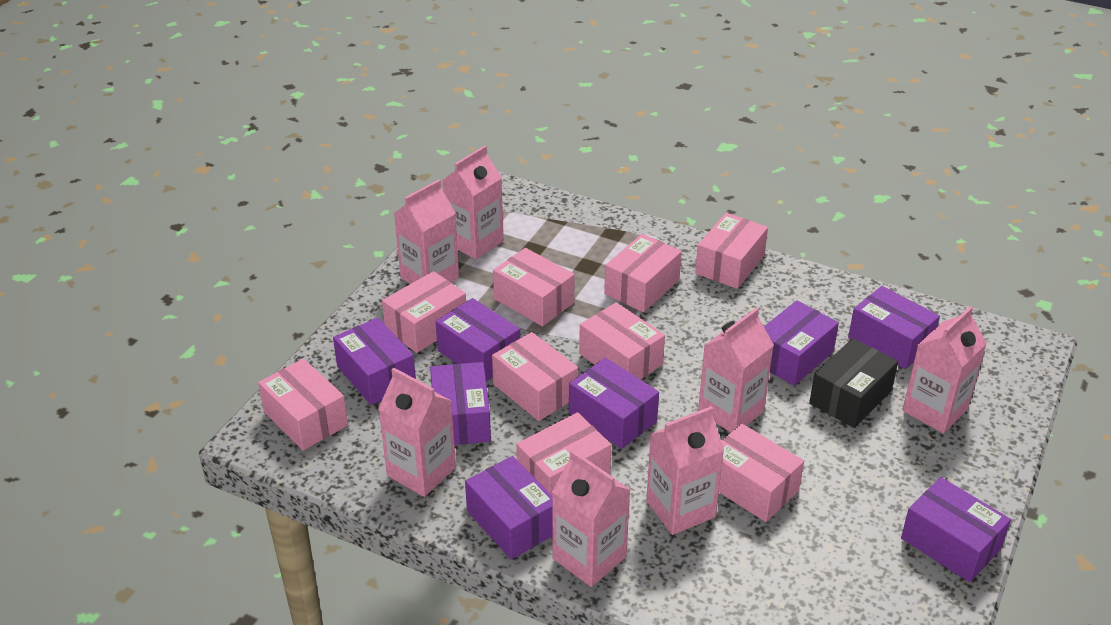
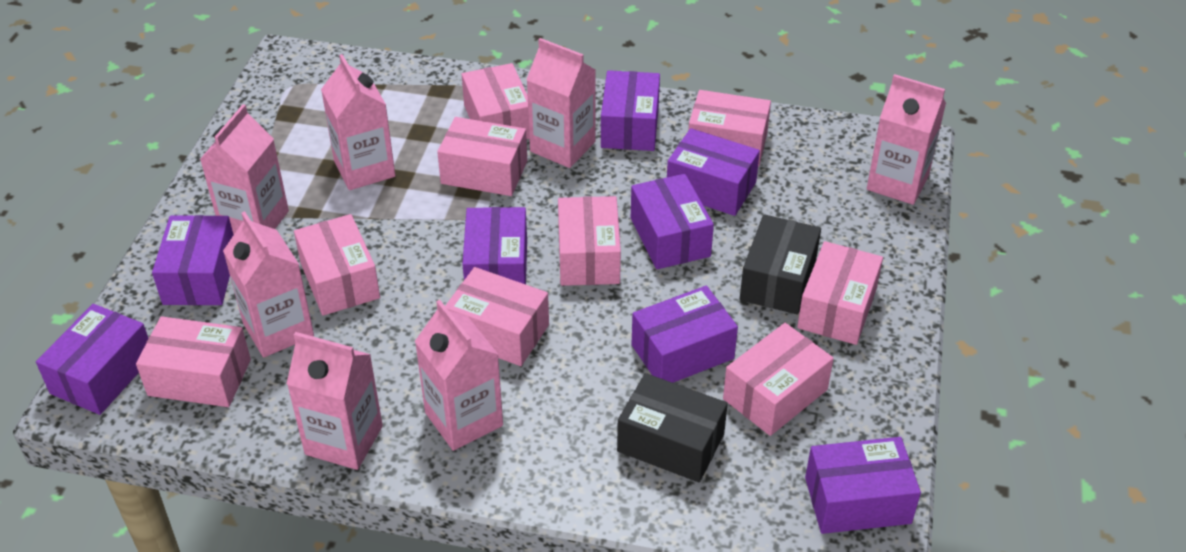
black box: [809,338,898,428] = 1 -> [617,373,728,482] [740,214,821,314] = 2

